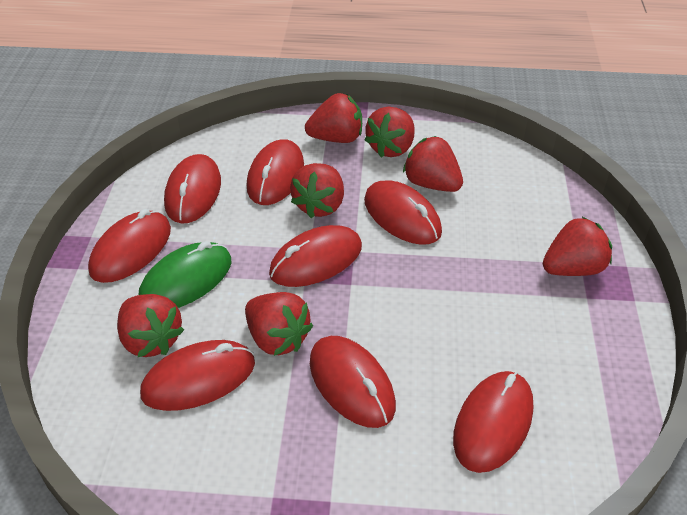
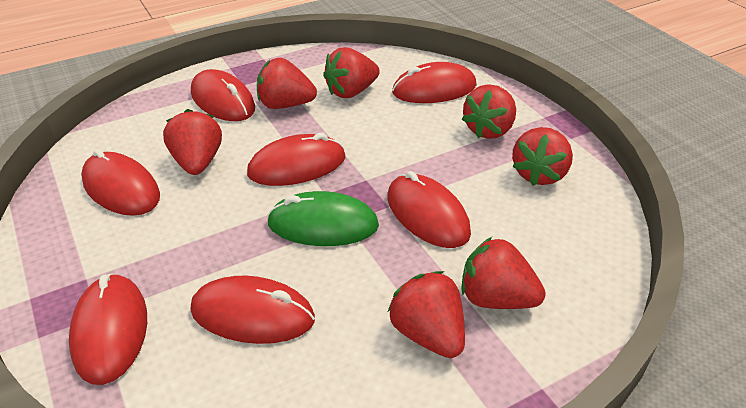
red mouse: [88,209,171,283] [140,340,255,411] [164,154,221,224] [247,140,304,205] [269,225,362,287] [310,336,396,428] [364,180,442,245] [453,371,533,473] = 8 -> [69,274,147,385] [81,149,160,216] [190,276,315,344] [191,69,255,121] [247,133,345,186] [387,171,471,248] [392,62,477,103] = 7

